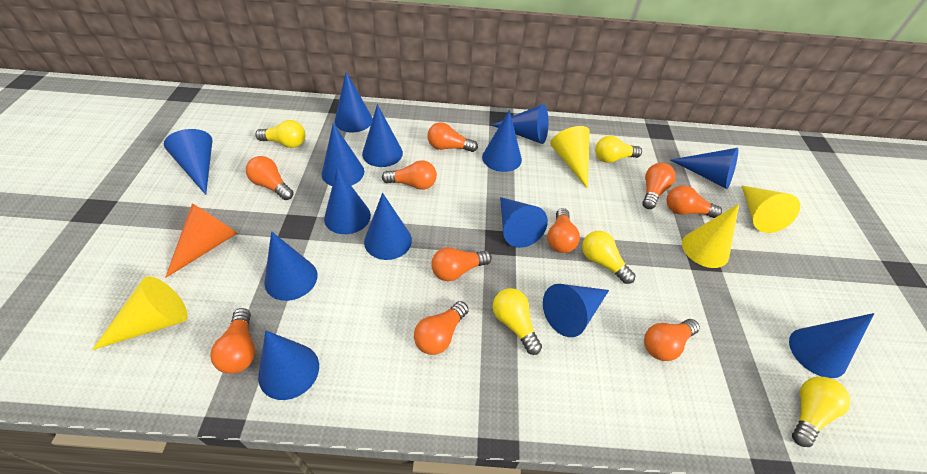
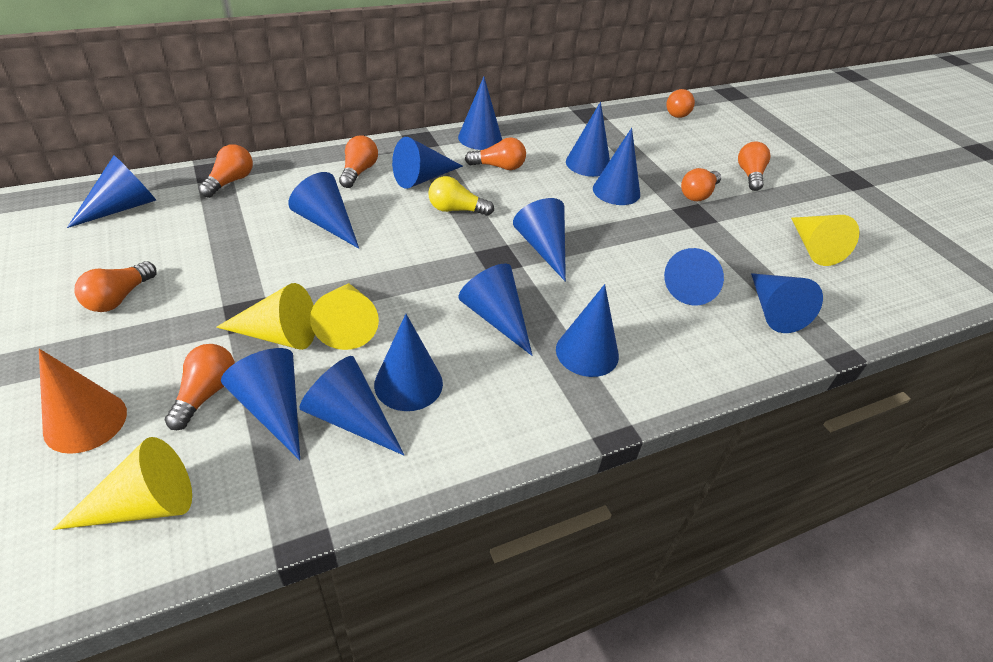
orange light bulb: [210,308,255,374] [246,156,294,200] [382,160,437,190] [414,301,468,355] [427,122,478,152] [431,247,492,281] [547,208,580,253] [642,163,676,209] [644,319,700,361] [667,185,722,218] = 10 -> [74,261,156,312] [165,344,235,430] [198,144,253,198] [339,135,378,188] [465,137,526,170] [666,89,695,118] [681,168,721,202] [738,141,770,191] = 8
yellow light bulb: [255,120,305,148] [493,288,542,355] [582,231,636,284] [595,136,642,163] [792,377,850,447] = 5 -> [428,176,494,216] = 1

